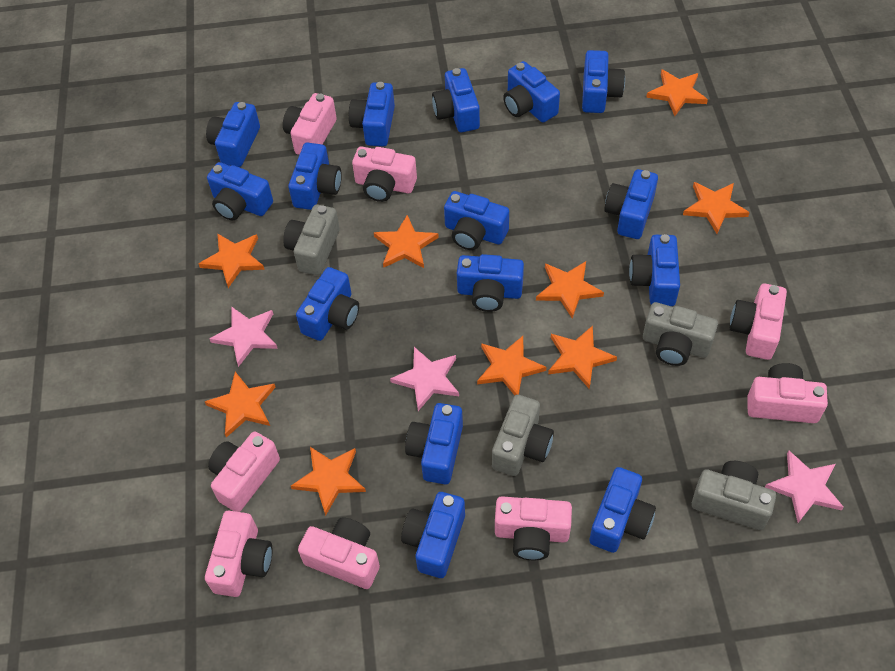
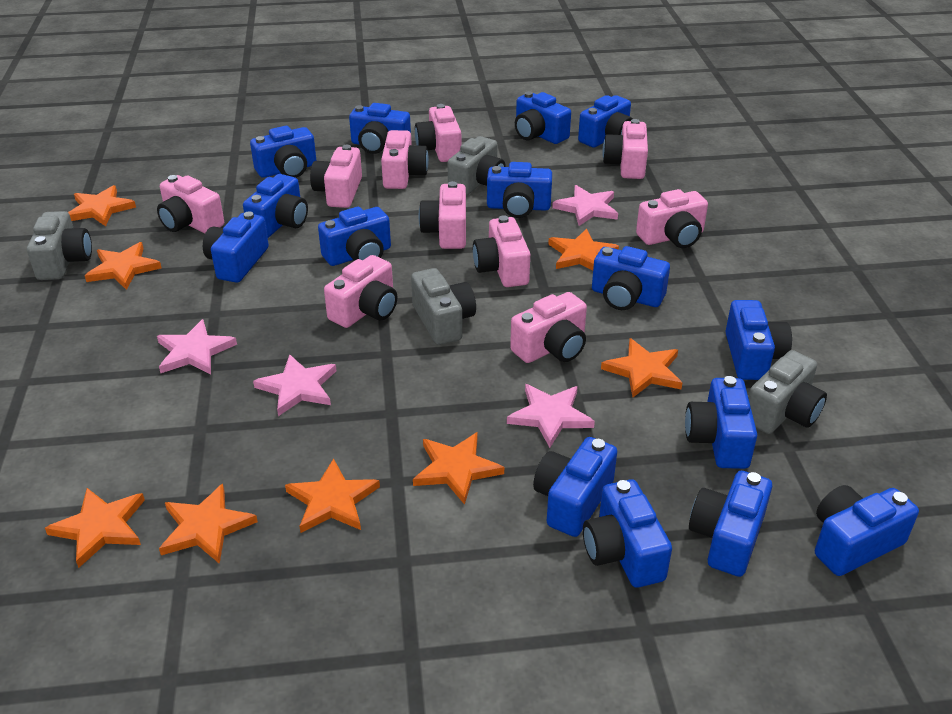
orange star: [199,233,265,288] [205,372,276,438] [291,447,366,516] [373,215,439,268] [477,336,546,395] [536,261,604,319] [548,326,617,389] [646,69,708,116] [683,182,750,234] = 9 -> [45,488,145,568] [68,185,136,226] [85,242,161,290] [159,484,258,564] [285,458,380,533] [413,432,504,505] [548,228,619,270] [601,338,682,397] = 8
pink camera: [205,511,273,597] [208,432,280,512] [283,93,337,155] [298,517,380,589] [352,147,417,202] [495,496,572,560] [730,284,787,360] [747,363,828,423] = 8 -> [157,175,224,233] [310,145,362,208] [324,255,397,328] [381,130,429,189] [415,104,461,162] [419,181,466,249] [473,215,530,287] [510,292,587,363] [602,119,648,179] [636,189,708,248] = 10
pink star: [209,306,278,367] [390,347,459,411] [765,451,844,523] = 3 -> [157,319,237,374] [253,355,337,416] [507,384,595,448] [552,185,618,226] = 4

